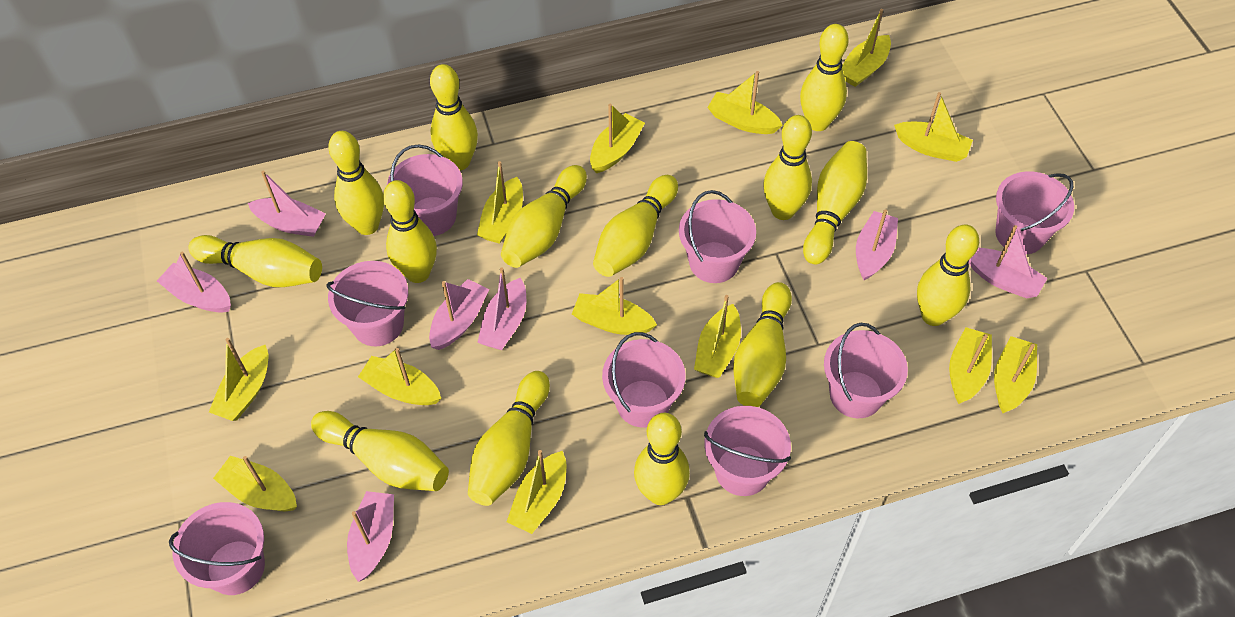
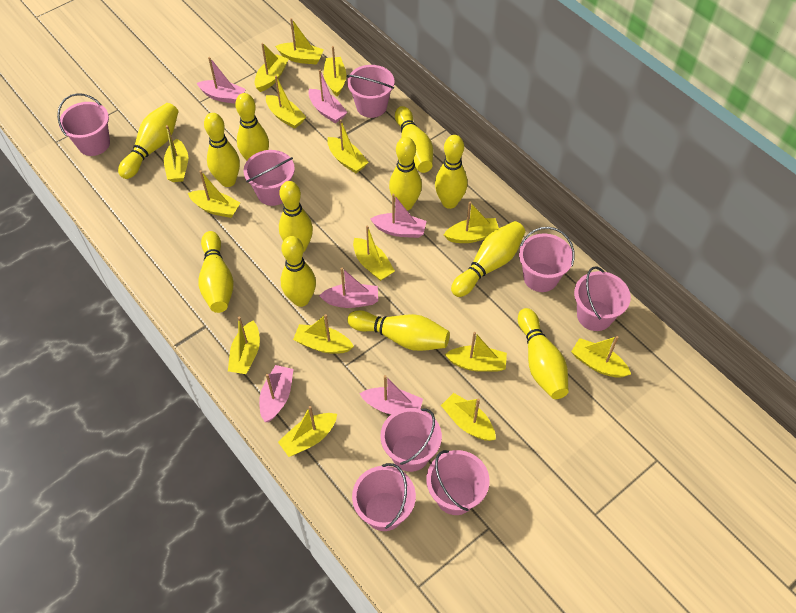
pink boat: [157,252,231,313] [248,171,326,237] [347,491,394,582] [429,279,489,350] [477,268,526,350] [856,209,898,280] [969,225,1048,298] = 7 -> [197,57,246,104] [259,365,293,422] [308,70,348,123] [319,268,378,308] [359,375,423,414] [370,194,426,238] = 6
yellow boat: [209,338,268,421] [213,456,297,511] [358,348,441,405] [477,161,523,244] [507,450,567,534] [572,277,657,335] [590,104,645,173] [694,295,741,378] [707,71,783,134] [842,9,891,87] [894,92,973,162] [949,327,992,404] [994,336,1037,413] = 13 -> [164,125,188,182] [188,170,241,218] [228,316,260,374] [255,43,288,92] [266,75,306,129] [275,18,324,65] [278,406,337,457] [293,314,354,354] [324,46,346,96] [327,119,369,173] [353,225,395,281] [441,393,496,441] [444,202,499,243] [445,332,507,372] [571,336,631,378] = 15
yellow bowling pin: [188,235,322,287] [311,411,449,491] [328,131,384,235] [383,180,437,283] [430,64,478,170] [468,371,550,506] [501,165,587,268] [593,175,678,277] [634,413,690,505] [733,282,792,407] [763,115,812,220] [800,24,849,131] [803,141,867,265] [917,224,979,326] = 14 -> [118,103,178,179] [199,231,234,313] [204,113,240,187] [235,93,269,161] [279,181,313,252] [281,236,316,307] [347,310,450,351] [389,137,422,210] [395,106,433,173] [435,135,468,209] [451,221,525,297] [518,308,569,399] = 12

